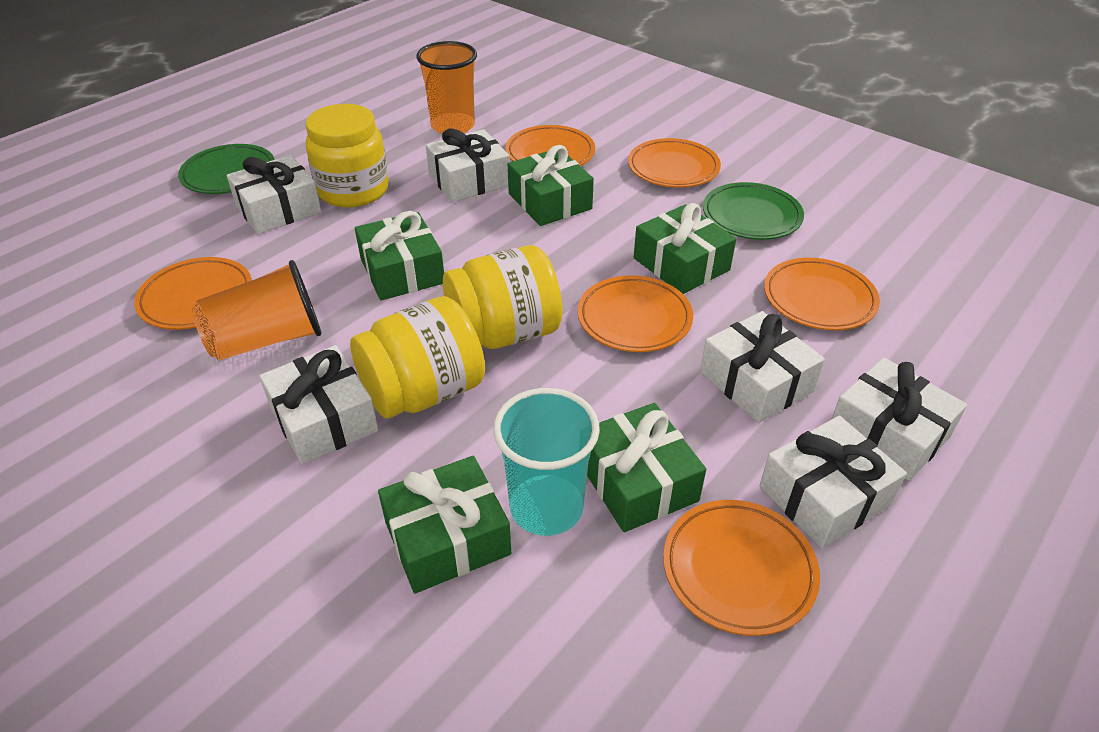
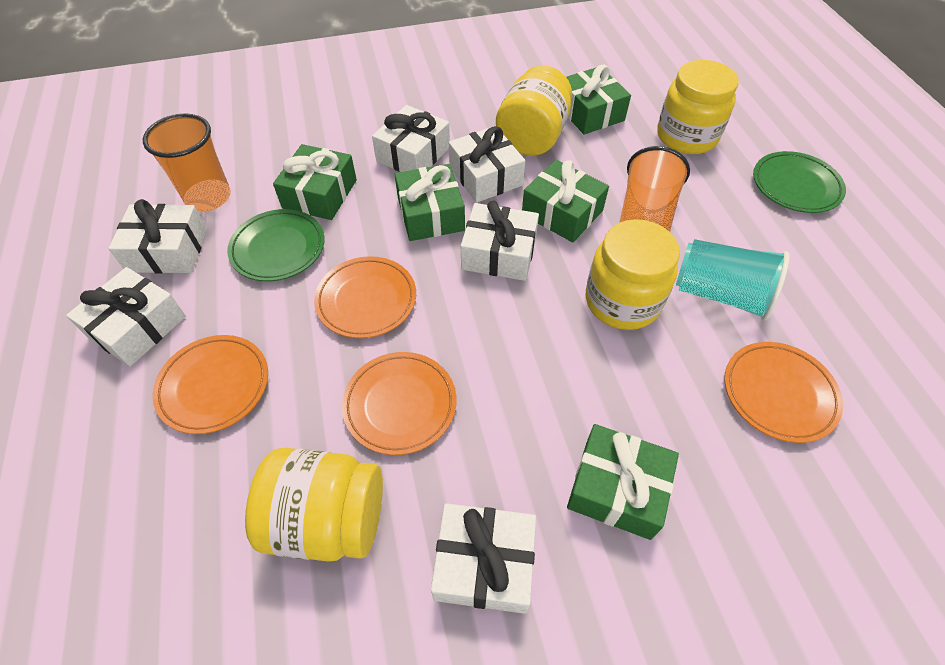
orange plate: [134,257,252,330] [505,125,595,166] [577,275,693,352] [628,138,721,188] [663,500,820,636] [764,258,880,330] = 6 -> [152,335,268,434] [314,256,416,338] [342,352,456,455] [724,342,843,443] = 4
yellow jar: [306,104,389,208] [350,296,485,419] [443,245,562,349] = 3 -> [245,448,383,561] [496,65,572,156] [586,219,680,330] [657,60,739,154] = 4

